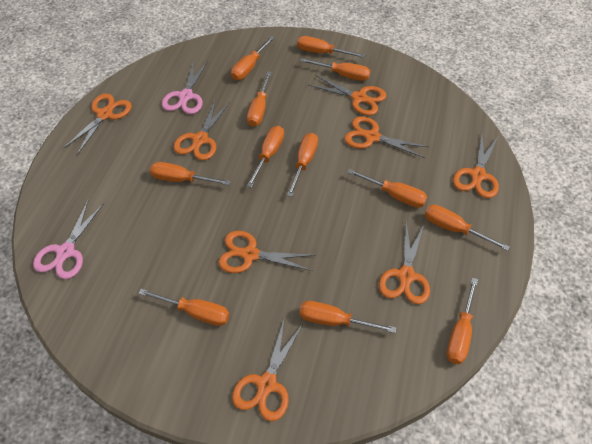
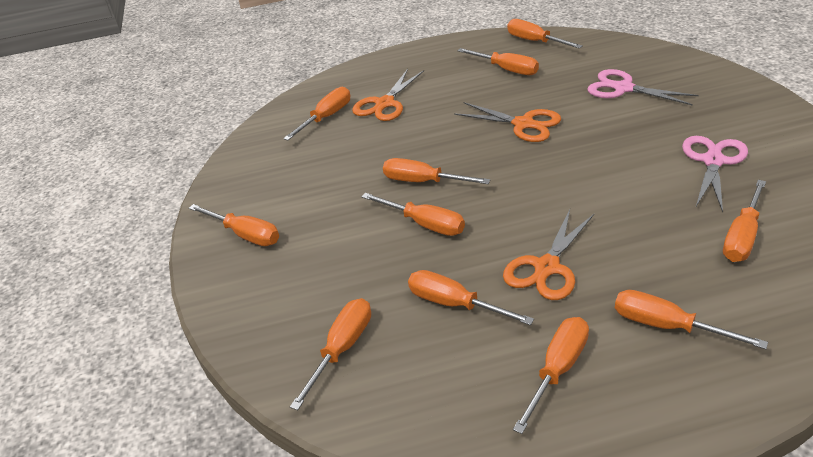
orange scissors: [64,94,132,154] [173,100,230,160] [218,231,315,273] [232,317,303,421] [308,75,386,116] [344,116,428,158] [379,223,430,304] [453,134,499,198] = 8 -> [352,69,424,121] [454,102,561,142] [503,209,594,300] = 3
orange screwdriver: [139,289,229,326] [150,162,231,185] [231,36,275,80] [247,71,272,127] [247,126,284,188] [287,133,318,197] [297,36,365,58] [300,58,370,81] [300,301,396,333] [347,169,427,208] [425,205,510,251] [447,277,478,364] = 12 -> [189,204,279,246] [283,87,350,141] [290,298,371,410] [362,193,465,236] [383,158,490,184] [408,270,534,325] [457,48,539,75] [507,19,583,49] [513,317,589,434] [615,290,768,349] [723,180,766,262] = 11

